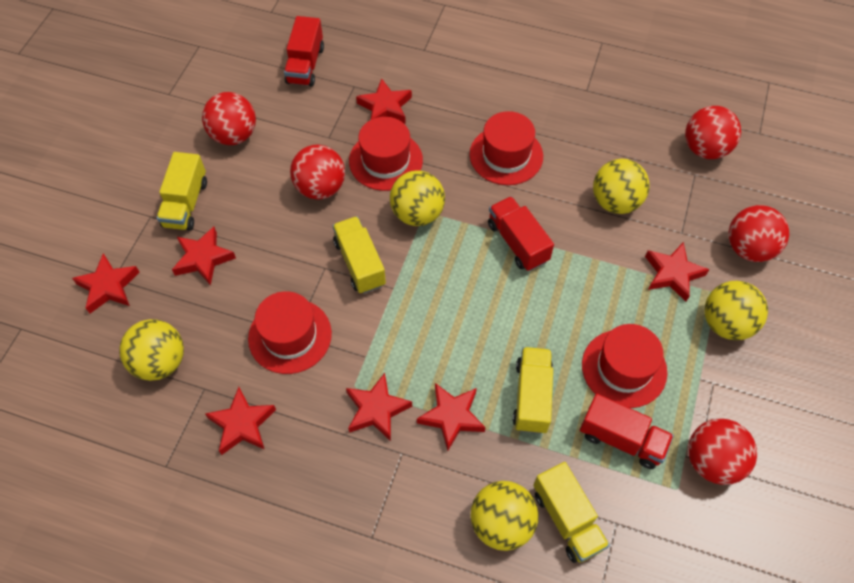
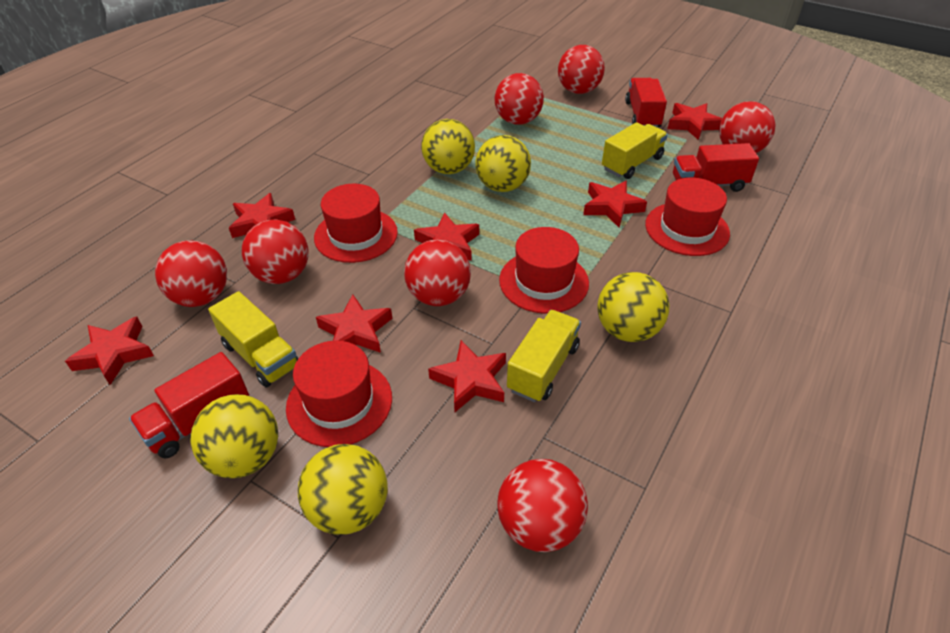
red ball: [202,92,256,145] [290,145,345,200] [685,106,741,159] [688,419,757,485] [728,205,789,262] = 5 -> [155,240,227,307] [242,220,309,284] [404,240,471,306] [495,73,544,125] [498,459,588,552] [558,45,605,94] [719,101,775,153] = 7
yellow truck: [157,152,207,231] [333,216,386,294] [513,347,553,434] [533,462,610,563] = 4 -> [208,291,299,387] [507,310,581,402] [602,122,668,179] = 3

